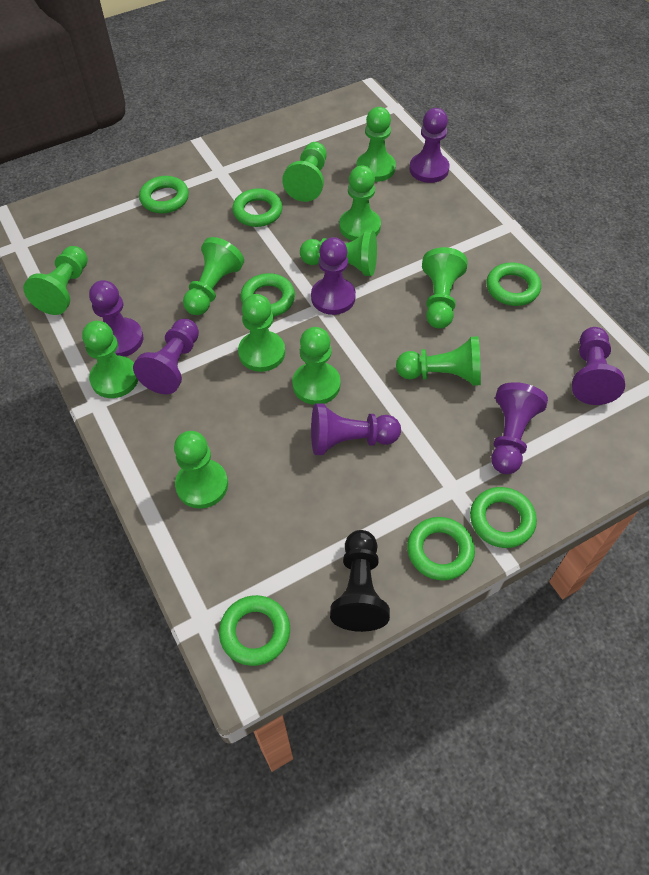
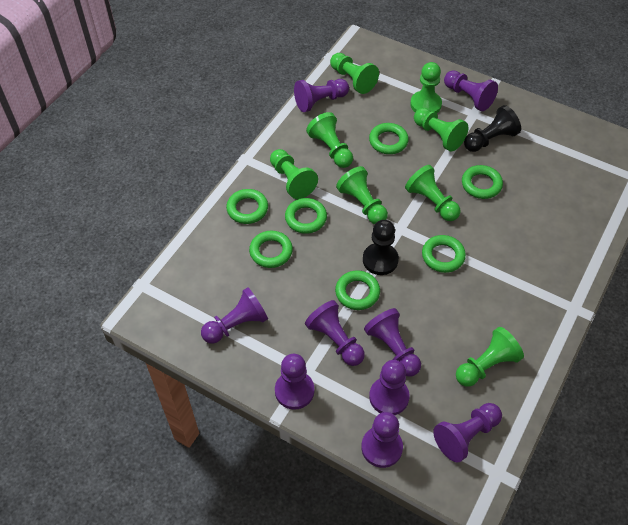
black pawn: [330,530,390,632] = 1 -> [363,220,399,275] [464,105,521,152] = 2
green pawn: [23,246,88,315] [82,321,138,398] [174,431,228,509] [183,237,244,315] [238,294,285,372] [282,142,327,202] [292,327,341,405] [300,230,377,276] [339,165,381,241] [356,107,396,182] [396,336,481,386] [422,247,468,329] = 12 -> [270,149,318,199] [306,112,353,168] [330,53,379,94] [336,166,388,224] [405,165,461,221] [410,62,442,113] [414,108,468,152] [456,327,524,387] = 8
purple pawn: [89,280,143,357] [133,319,199,394] [311,237,356,315] [311,403,401,455] [410,108,449,183] [491,382,548,474] [572,327,625,405] = 7 -> [201,287,268,344] [275,354,314,410] [294,79,349,112] [305,300,365,366] [361,412,403,468] [364,308,421,376] [369,360,410,415] [433,403,502,462] [444,70,498,111] = 9

